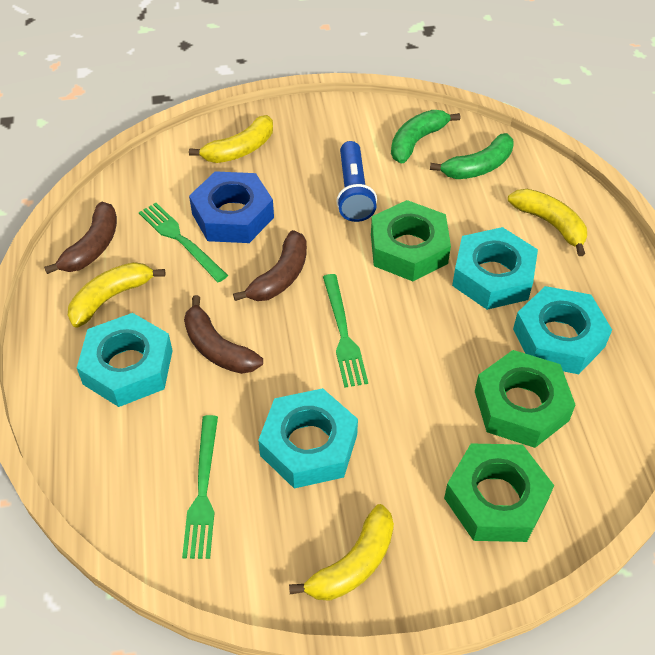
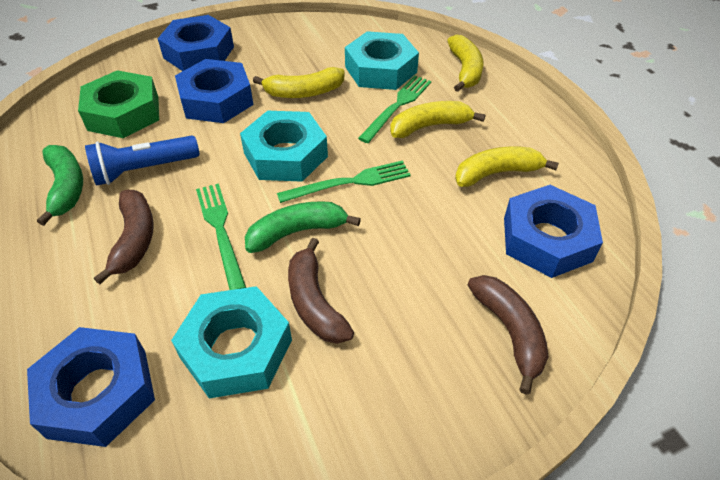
blue nut: [189,171,274,243] = 1 -> [27,327,155,447] [158,15,234,71] [175,59,254,123] [504,185,603,278] = 4
green nut: [371,200,451,281] [444,444,554,542] [475,350,575,448] = 3 -> [78,70,159,138] = 1
turquoise nut: [77,313,173,407] [258,388,358,489] [452,227,538,310] [513,286,612,374] = 4 -> [171,286,292,398] [240,111,328,182] [345,31,419,90] = 3

